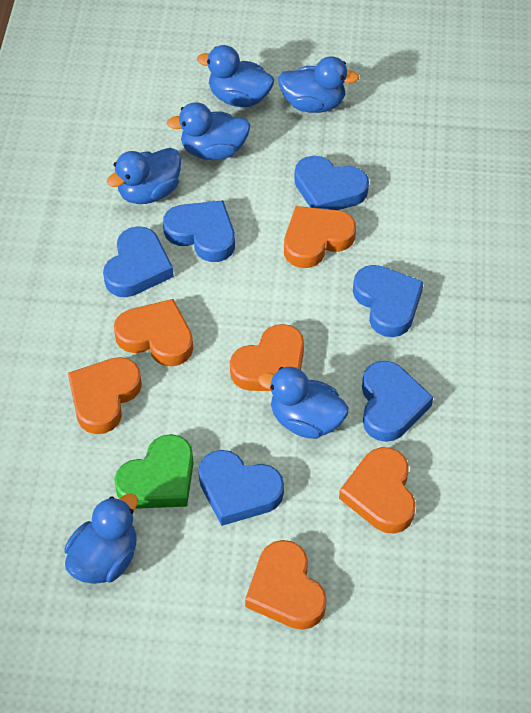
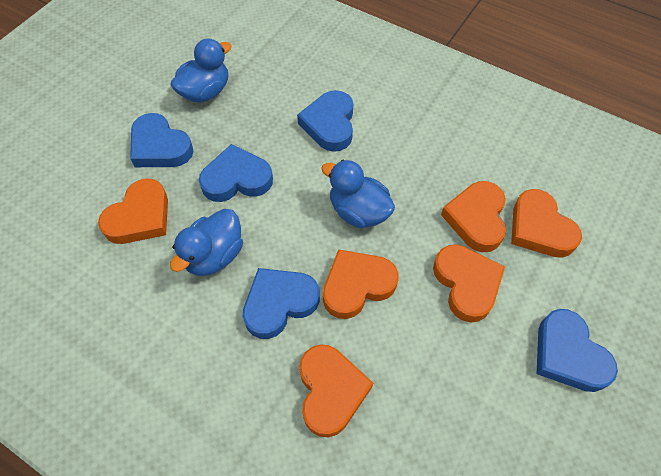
blue duck: [64,493,138,584] [107,148,181,204] [167,102,250,160] [197,45,274,107] [258,367,349,439] [278,56,359,113] = 6 -> [170,39,232,102] [170,209,243,276] [321,160,395,229] = 3
blue heart: [103,226,174,297] [163,200,235,262] [198,450,284,526] [294,156,369,210] [353,265,424,337] [362,361,433,442] = 6 -> [130,113,194,167] [199,144,273,202] [243,268,320,339] [297,90,353,152] [537,309,618,392] = 5
green heart: [114,434,194,509] = 1 -> none = 0

